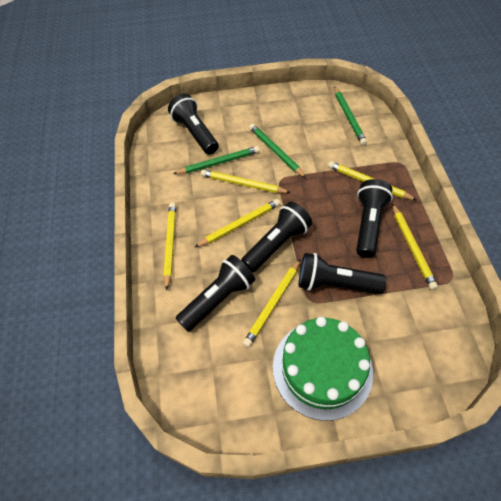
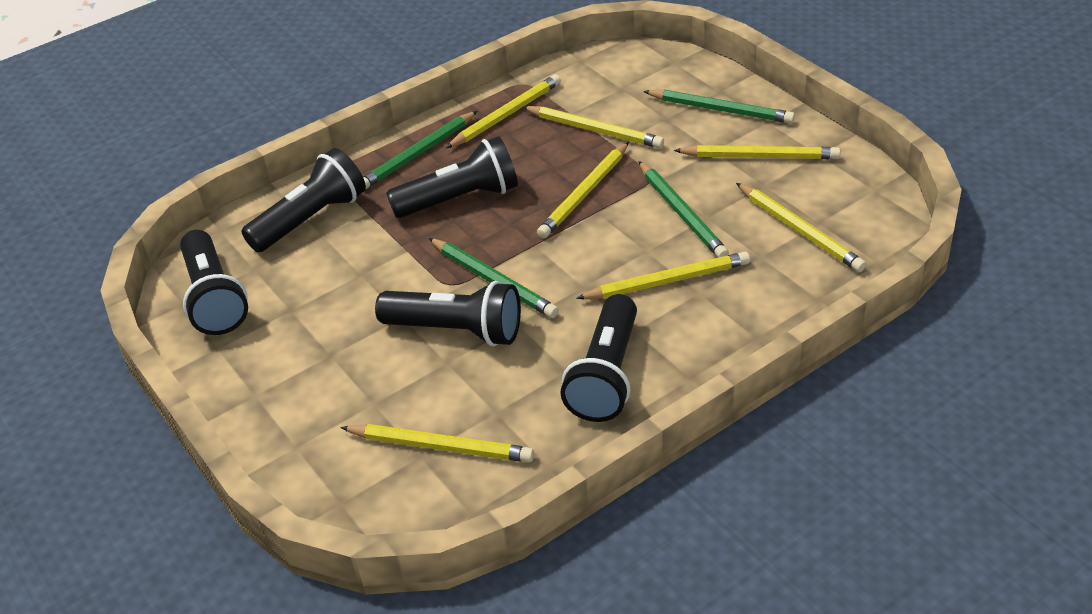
green cake: [273,317,373,421] = 1 -> none = 0
green pencil: [173,146,260,174] [249,124,306,178] [334,87,367,145] = 3 -> [363,111,477,190] [429,238,559,318] [638,161,729,258] [643,89,795,124] = 4
yellow pencil: [164,203,176,291] [194,199,280,248] [201,169,291,193] [243,259,301,347] [328,161,417,200] [392,203,438,290] = 6 -> [340,424,534,463] [446,74,561,148] [523,106,664,149] [537,142,629,239] [576,252,750,299] [674,145,840,159] [736,183,866,272] = 7

